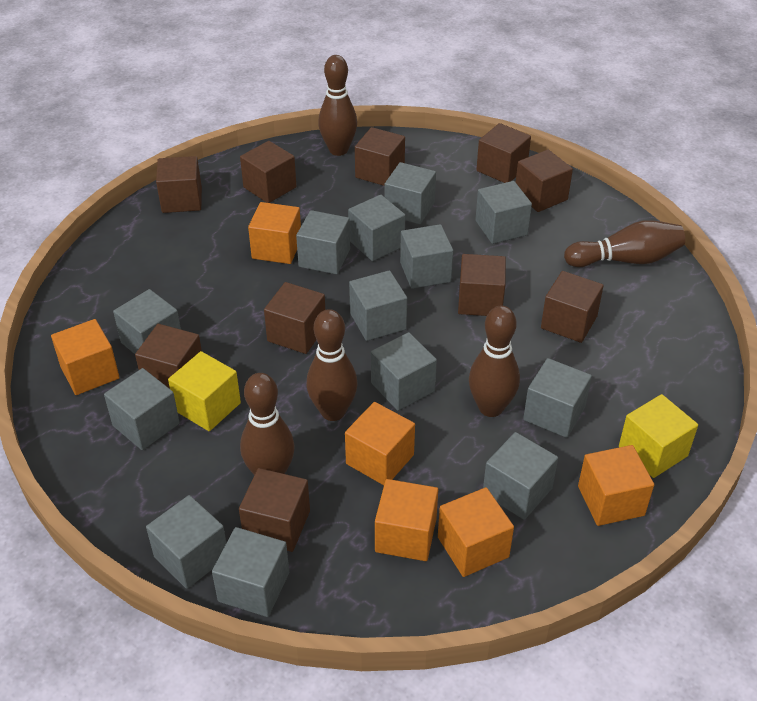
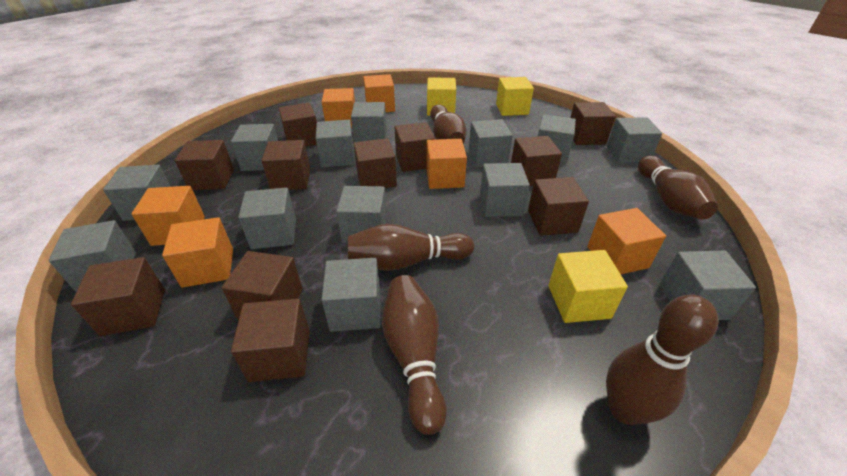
brown cube: [135,324,202,389] [156,156,202,213] [239,468,310,552] [240,141,296,203] [264,282,325,354] [355,127,405,186] [458,254,506,316] [476,123,531,183] [516,150,573,212] [541,271,604,343] = 10 -> [71,257,165,336] [175,140,234,190] [222,251,303,320] [231,299,310,382] [262,140,310,190] [278,103,317,146] [354,138,397,188] [395,122,435,172] [511,136,562,186] [528,177,589,236] [570,102,616,145] = 11
yellow cube: [168,351,241,431] [619,394,698,478] = 2 -> [427,78,456,116] [496,77,534,116] [548,250,628,323] = 3

